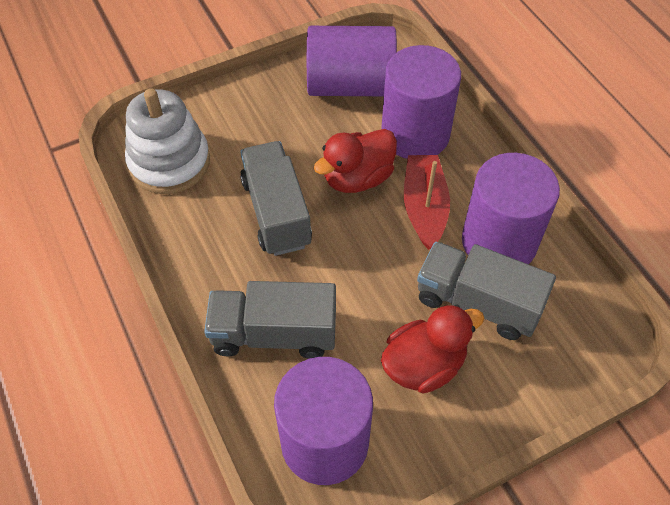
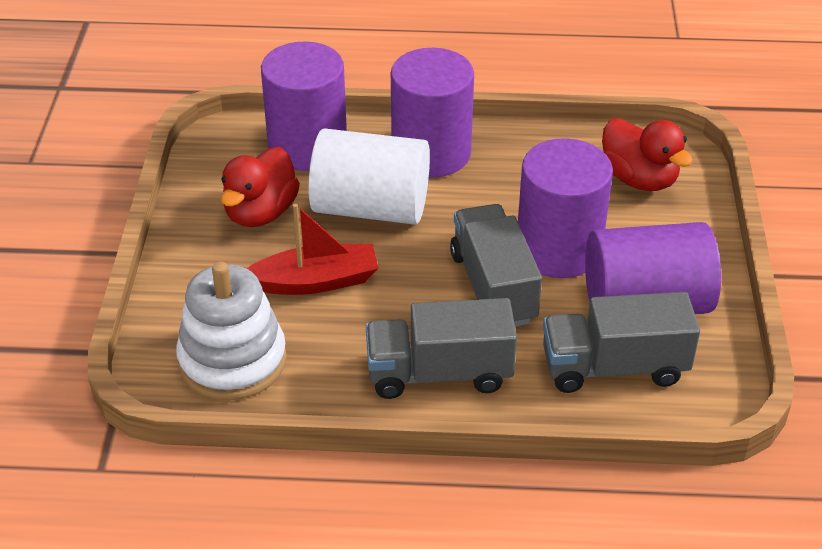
white cylinder: none = 0 -> [308,128,430,225] = 1

